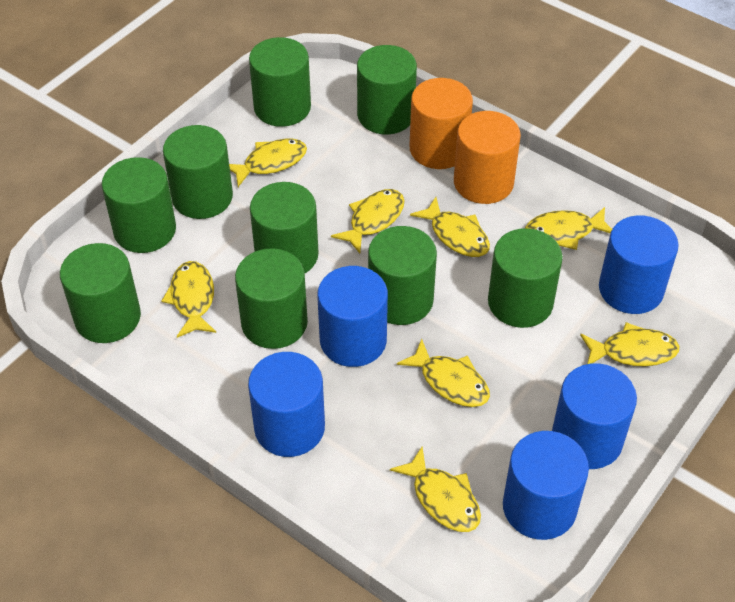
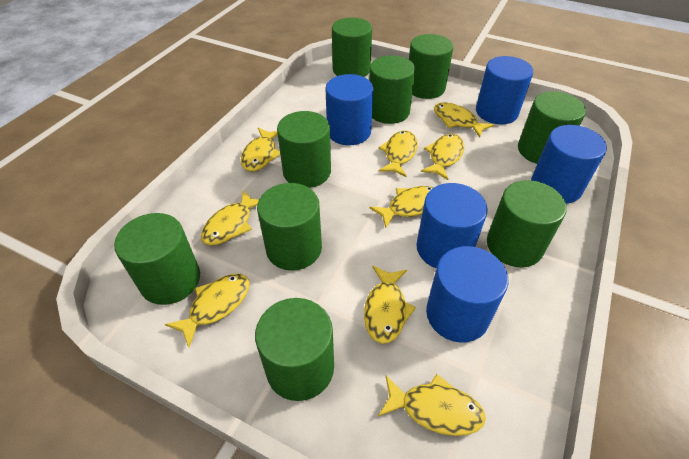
orange cylinder: [409,78,473,169] [454,111,521,204] = 2 -> none = 0
yellow fish: [161,261,216,338] [229,139,307,187] [331,189,405,253] [390,446,481,532] [397,339,490,407] [410,197,490,257] [525,207,612,250] [580,322,679,366] = 8 -> [165,274,249,347] [201,190,259,245] [241,128,280,172] [364,266,416,344] [370,186,434,228] [378,131,418,177] [378,374,486,436] [421,134,464,180] [434,102,494,138] = 9

